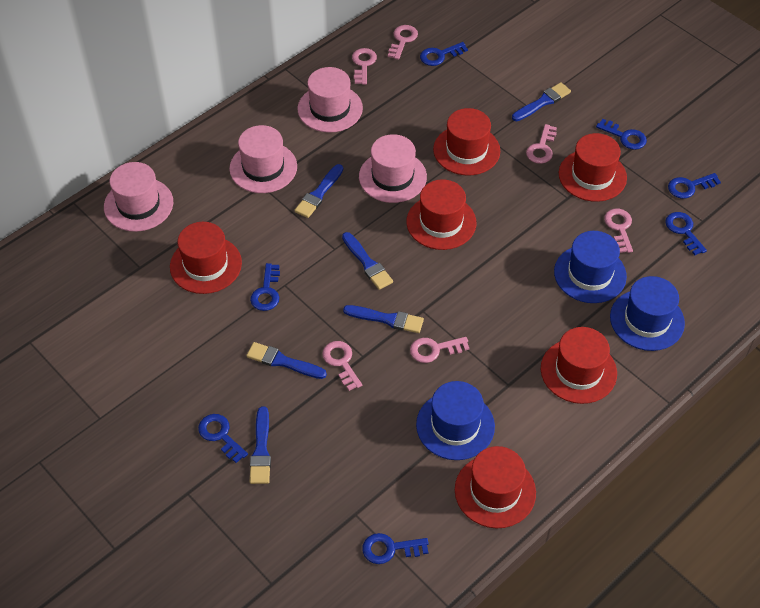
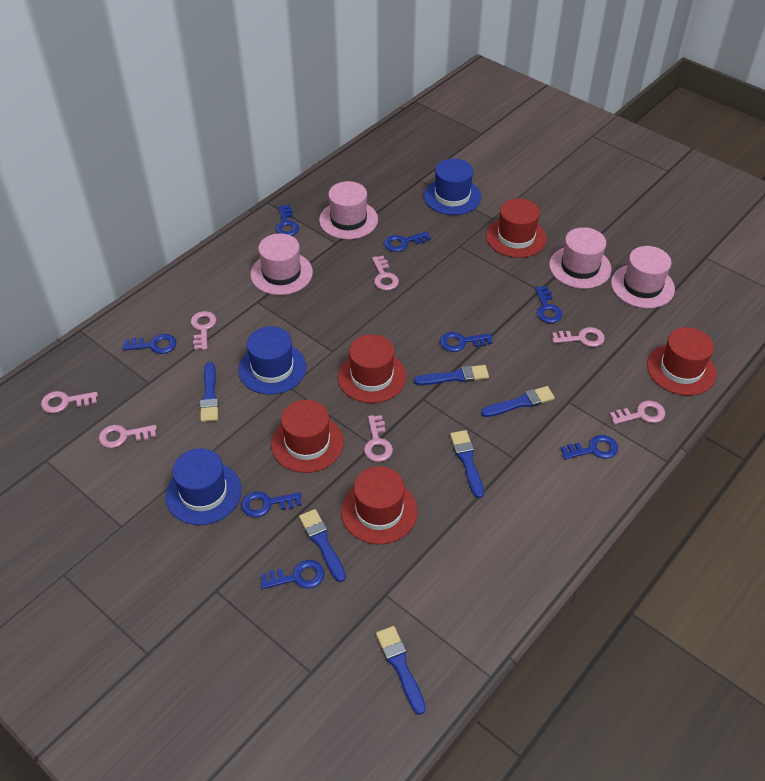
blue key: [198,414,248,463] [250,263,280,311] [362,533,429,564] [420,42,468,66] [596,119,647,150] [665,212,707,255] [668,173,721,199] = 7 -> [123,334,176,354] [241,491,302,517] [261,560,325,589] [276,205,299,236] [384,231,431,252] [440,332,493,352] [535,286,562,323] [561,435,618,459] = 8
pink key: [322,341,362,391] [352,48,377,85] [388,25,418,60] [410,337,469,363] [526,124,557,164] [604,209,633,253] = 6 -> [41,391,98,413] [99,425,157,448] [191,311,216,350] [364,415,393,462] [372,256,399,290] [552,327,605,347] [610,401,665,425] = 7
red hat: [170,222,242,294] [406,179,476,250] [433,108,500,176] [455,446,536,528] [541,327,617,404] [559,133,627,202] = 6 -> [271,400,344,473] [338,334,406,403] [341,466,418,544] [486,198,547,258] [647,327,717,396] = 5

